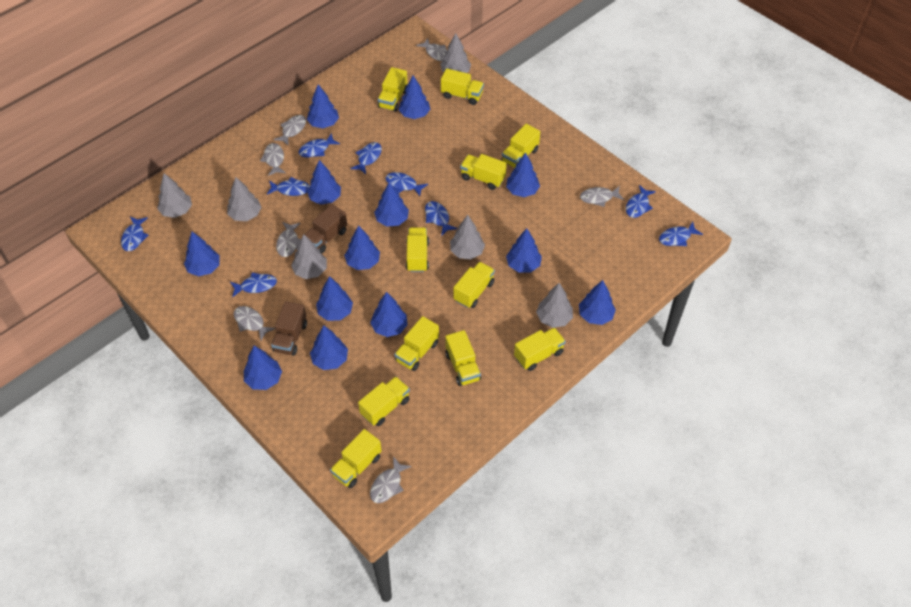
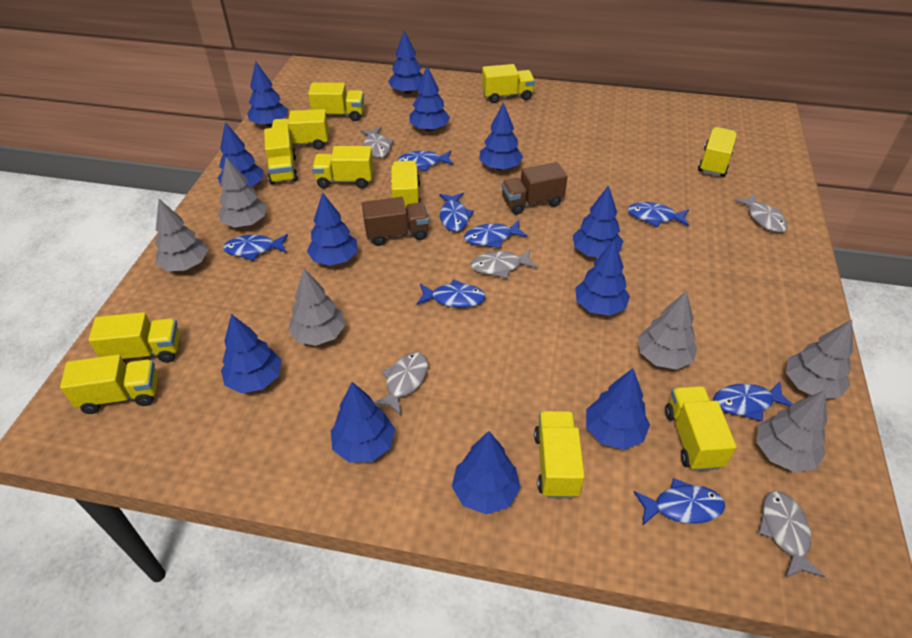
blue fish: [121,217,148,251] [230,272,277,298] [267,177,310,196] [298,133,340,157] [350,142,382,174] [385,172,428,196] [425,201,458,236] [626,185,656,218] [659,222,703,246] = 9 -> [223,234,288,261] [398,150,454,171] [417,279,486,308] [439,193,474,232] [464,220,528,248] [628,202,689,227] [634,478,725,526] [713,381,793,422] = 8
blue tree: [184,232,220,276] [244,346,282,390] [307,84,339,128] [307,160,341,205] [310,325,348,370] [316,276,353,321] [344,225,380,270] [370,292,408,337] [374,182,409,226] [399,75,430,119] [506,152,540,197] [506,228,542,272] [579,280,616,325] = 13 -> [218,122,264,187] [221,314,281,393] [247,61,288,127] [307,192,358,266] [331,382,395,462] [388,30,423,94] [409,66,450,132] [452,431,521,514] [479,102,523,170] [573,185,623,257] [575,240,630,316] [586,368,650,450] = 12
grey fish: [234,306,276,340] [260,143,286,176] [274,115,306,146] [276,222,301,257] [370,456,412,503] [416,38,448,61] [580,186,624,207] = 7 -> [360,127,394,158] [374,352,428,415] [471,249,537,278] [734,194,788,233] [758,491,825,578] = 5

